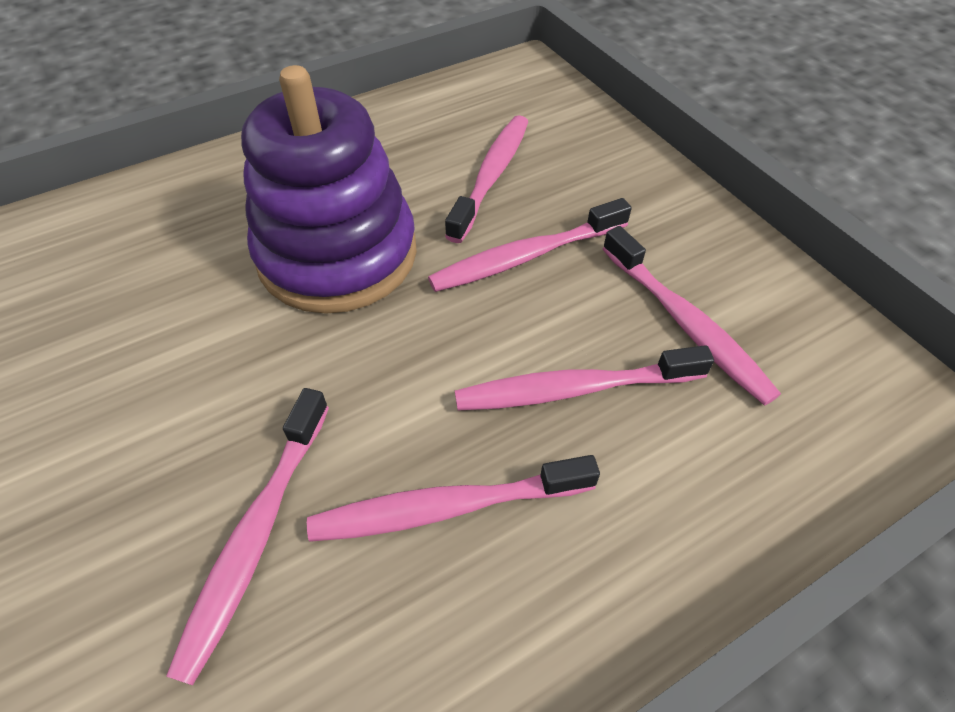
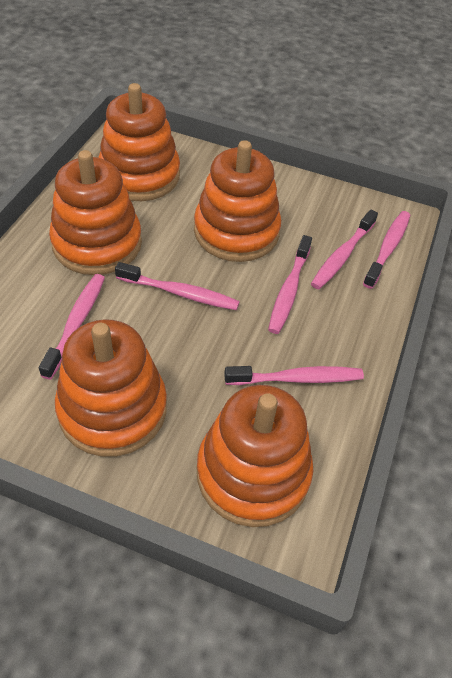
orange stacking toy: none = 0 -> [49,150,142,275] [55,319,167,457] [98,83,180,201] [194,140,281,262] [197,385,313,527] = 5
purple stacking toy: [241,65,417,314] = 1 -> none = 0

